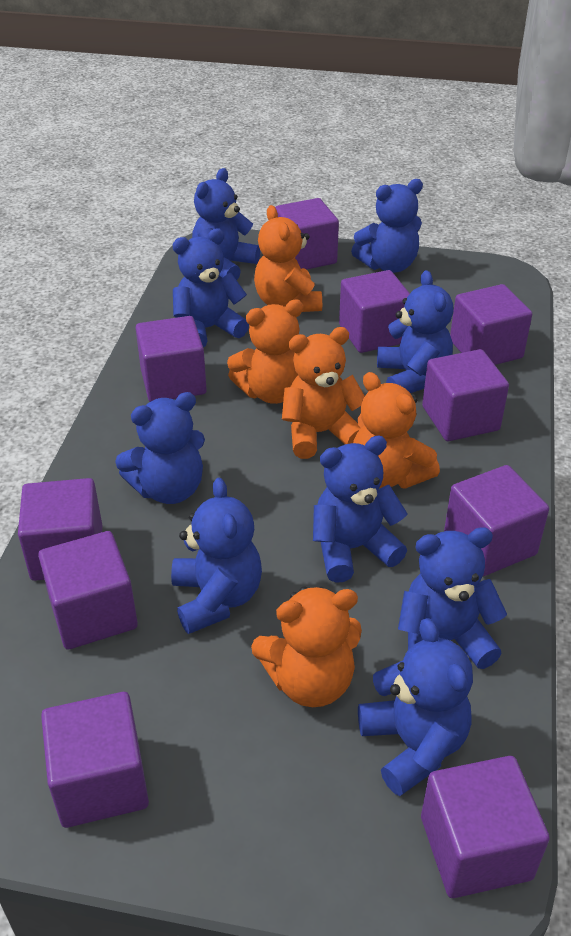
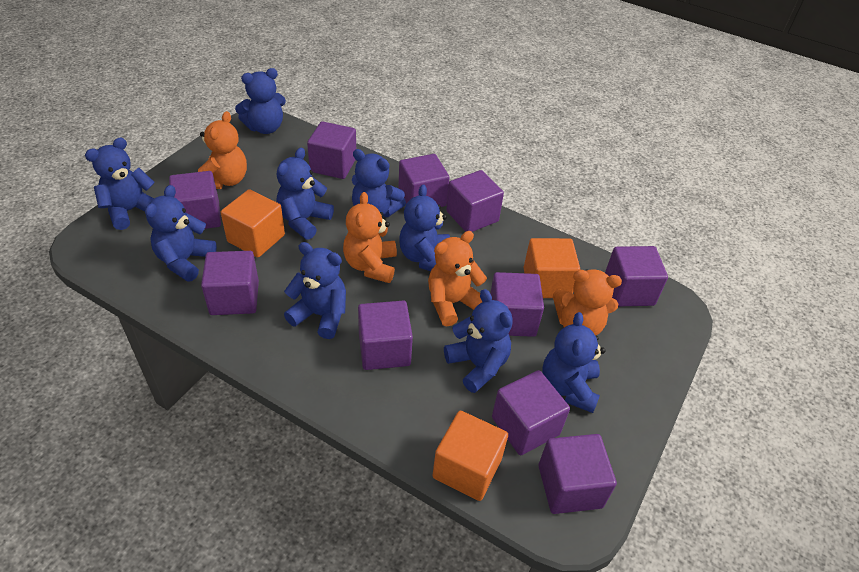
orange cube: none = 0 -> [221,189,285,258] [432,411,508,501] [523,238,580,298] = 3
orange teddy bear: [227,299,303,404] [251,586,362,707] [254,205,322,312] [282,327,365,459] [353,372,440,489] = 5 -> [198,111,247,189] [343,192,397,283] [428,231,487,326] [553,269,622,336] = 4

